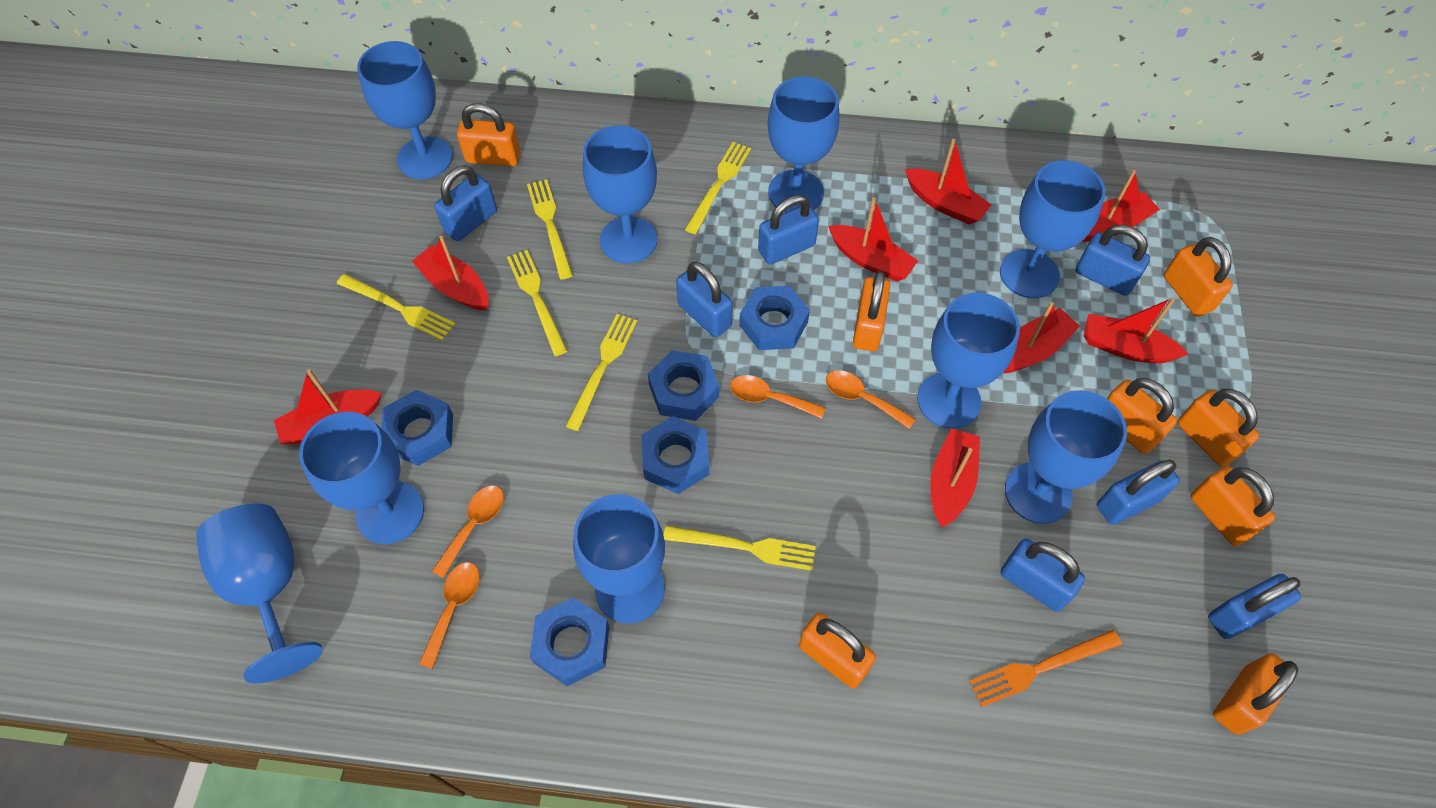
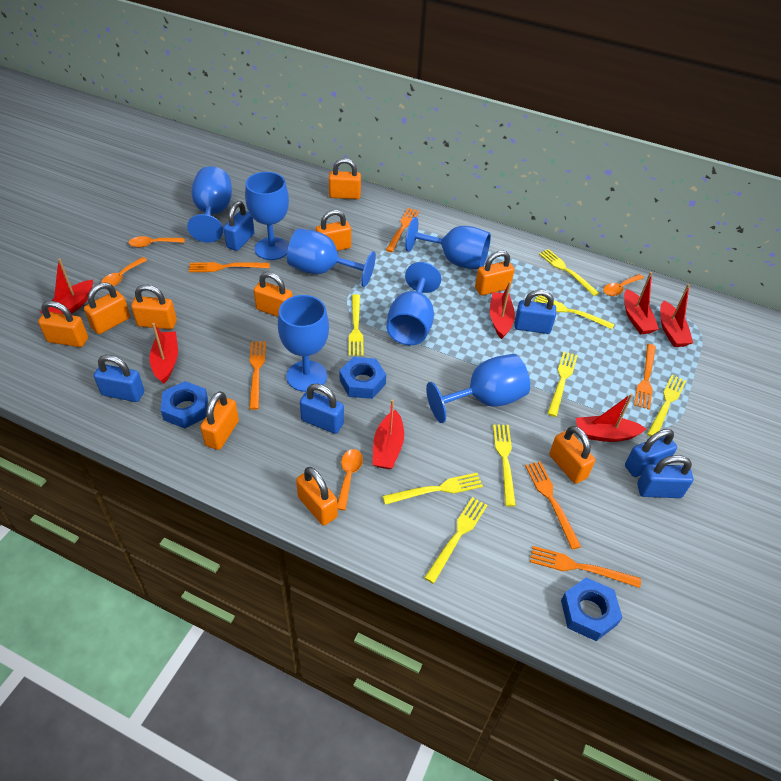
blue goblet: [196,504,323,684] [299,412,424,544] [357,41,453,179] [573,494,665,624] [583,125,657,264] [768,76,840,212] [917,293,1020,429] [1000,160,1105,298] [1005,390,1127,524] = 9 -> [187,166,232,243] [245,172,289,260] [278,295,329,392] [287,228,376,287] [387,262,441,345] [405,217,491,269] [426,354,530,423] = 7
blue nut: [381,390,453,466] [530,597,609,686] [641,416,709,494] [648,350,719,421] [739,286,810,350] = 5 -> [161,381,208,429] [340,357,386,399] [561,577,623,641] = 3
blue padlock: [434,165,497,241] [676,262,733,337] [758,195,819,265] [1000,538,1085,612] [1076,225,1150,296] [1097,460,1180,525] [1208,574,1301,639] = 7 -> [94,355,144,402] [223,201,255,251] [300,384,344,434] [514,290,556,334] [625,429,677,477] [637,455,694,498] = 6
orange fork: [969,630,1122,707] = 1 -> [189,262,270,272] [249,341,266,410] [386,208,419,252] [525,461,581,550] [530,546,641,588] [634,344,656,409] = 6
orange padlock: [457,103,520,167] [799,613,876,688] [853,271,890,351] [1107,378,1177,454] [1164,237,1233,317] [1177,389,1259,467] [1191,466,1275,546] [1213,653,1298,735] = 8 -> [38,301,88,347] [84,283,130,334] [131,284,177,329] [200,391,239,450] [254,272,293,317] [296,467,338,526] [316,210,351,251] [329,158,361,199] [475,251,514,296] [549,426,595,484] = 10
red boat: [274,369,382,444] [412,236,488,310] [828,197,918,282] [905,138,991,224] [930,428,980,527] [1003,302,1080,373] [1083,170,1160,242] [1083,297,1189,363] = 8 -> [40,258,93,314] [150,323,178,384] [373,399,404,469] [490,281,515,339] [576,394,646,442] [624,272,659,334] [660,284,693,347] = 7
yellow fork: [337,274,455,340] [507,250,567,356] [527,179,573,280] [565,314,638,431] [664,525,816,571] [685,142,751,234] = 6 -> [349,294,363,356] [383,473,483,505] [424,497,487,584] [493,424,516,507] [534,296,615,329] [539,249,599,296] [547,351,578,417] [647,375,686,437] = 8

